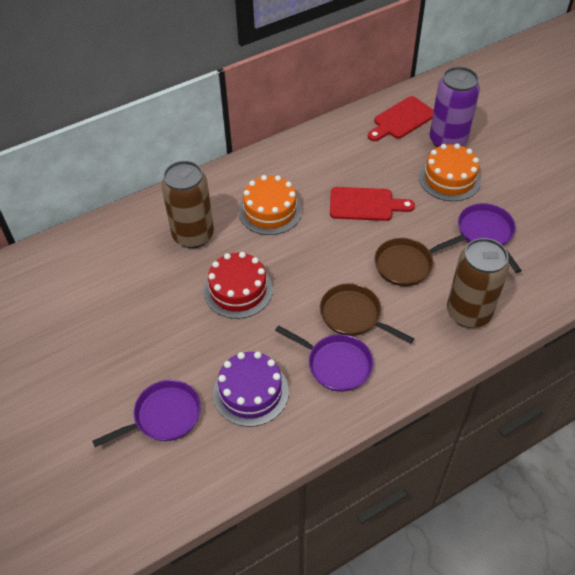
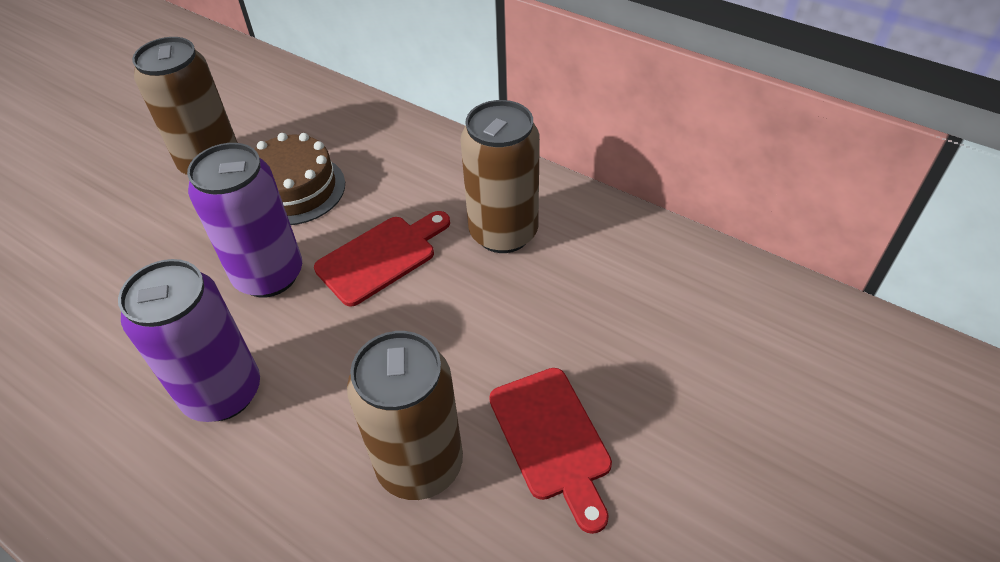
brown cake: none = 0 -> [255,133,345,225] = 1
brown can: [161,161,214,248] [447,238,510,328] = 2 -> [132,37,238,175] [347,331,463,500] [461,100,540,253] = 3
brown pan: [320,283,414,344] [374,235,465,286] = 2 -> none = 0
orange cake: [239,175,302,235] [419,143,481,201] = 2 -> none = 0
purple cake: [213,351,289,427] = 1 -> none = 0
purple can: [429,67,480,147] = 1 -> [118,259,260,422] [187,143,302,298] = 2
purple pan: [92,380,201,447] [275,325,373,392] [458,203,522,273] = 3 -> none = 0
red cake: [204,252,273,319] = 1 -> none = 0

